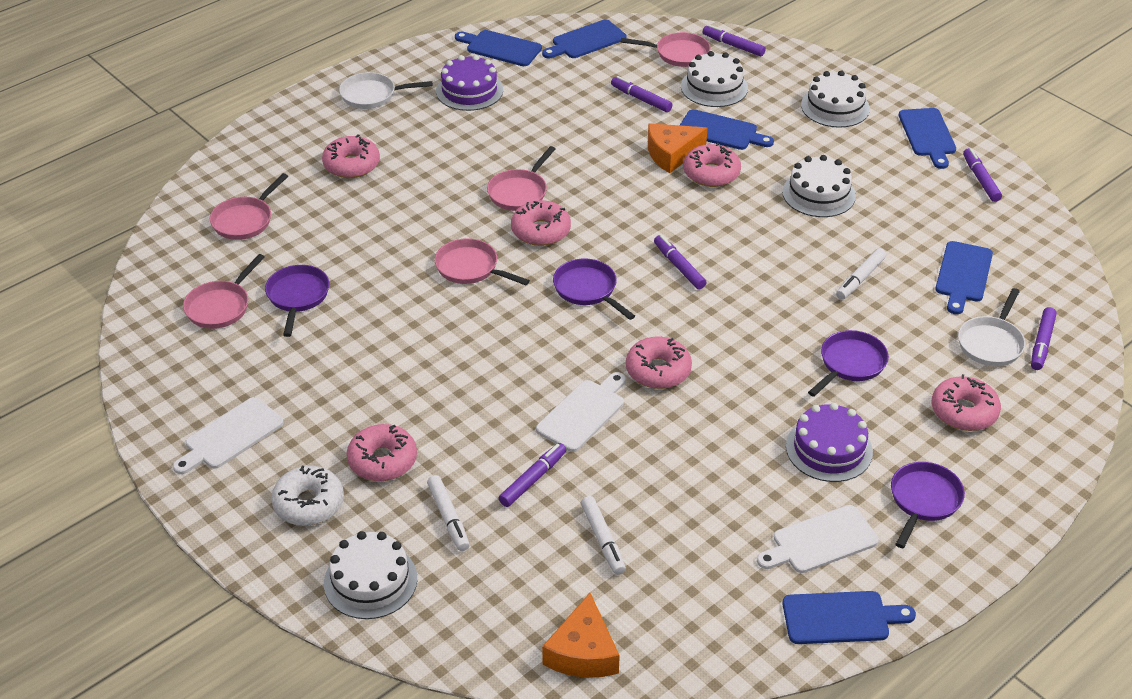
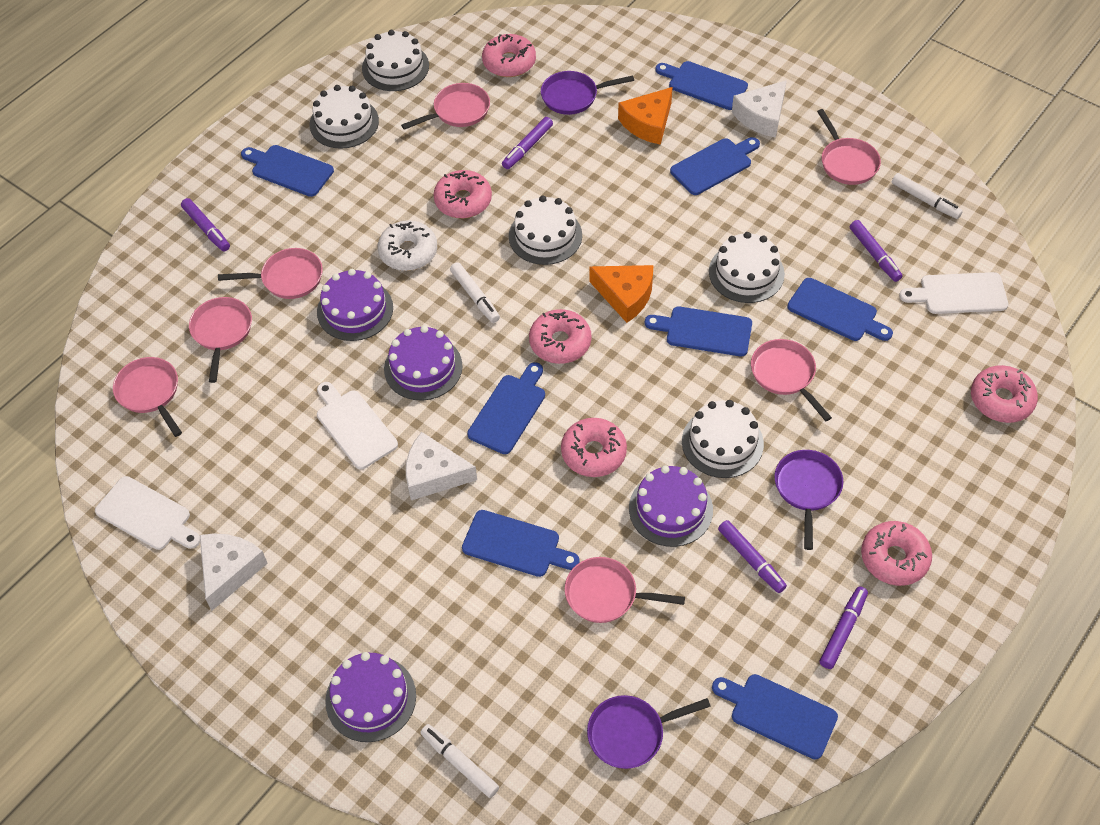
blue cutting board: [455,30,542,66] [542,20,626,58] [680,109,774,150] [782,591,916,644] [899,108,956,169] [935,241,993,314] = 6 -> [241,145,334,197] [462,510,580,577] [467,362,545,454] [645,306,752,356] [655,61,748,110] [670,137,760,195] [712,674,838,759] [787,278,893,341] = 8
pink pan: [183,254,265,329] [210,173,288,240] [435,238,530,285] [487,146,555,211] [621,32,711,67] = 5 -> [113,357,182,437] [189,297,252,383] [218,248,323,299] [401,83,490,130] [565,557,685,623] [751,339,832,421] [817,109,881,185] = 7
purple cake: [436,55,503,111] [786,403,873,482] = 2 -> [317,269,393,341] [325,652,416,742] [384,325,463,401] [629,465,713,547] = 4
purple marker: [499,443,566,507] [611,76,672,112] [654,235,706,290] [703,25,766,56] [963,148,1002,202] [1031,307,1057,370] = 6 -> [181,198,230,251] [502,117,553,169] [718,520,787,593] [820,586,868,669] [850,220,902,282] = 5
purple pan: [265,265,329,337] [553,258,635,320] [808,330,889,397] [891,462,965,548] = 4 -> [541,71,634,115] [587,695,711,769] [774,450,843,550] = 3
white cake: [324,531,417,619] [681,51,748,107] [782,155,856,217] [801,71,870,128] = 4 -> [310,85,379,149] [362,30,429,91] [509,196,582,265] [682,400,764,478] [709,232,785,303] = 5
white cheese: none = 0 -> [200,533,267,611] [406,432,477,500] [732,80,787,138] = 3
white pan: [339,72,432,109] [958,288,1026,366] = 2 -> none = 0

